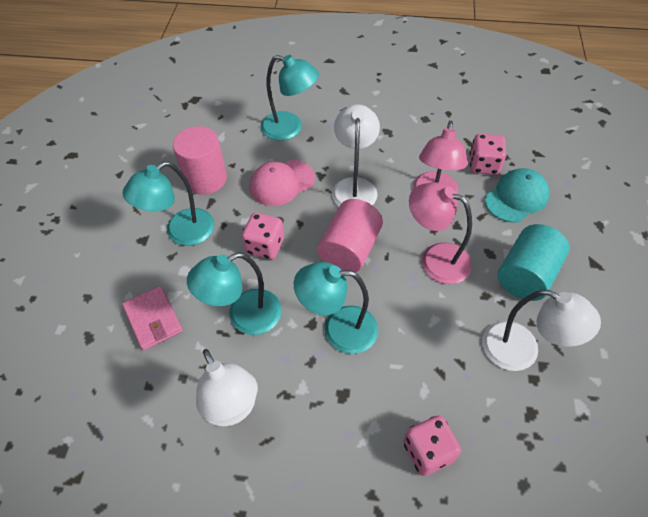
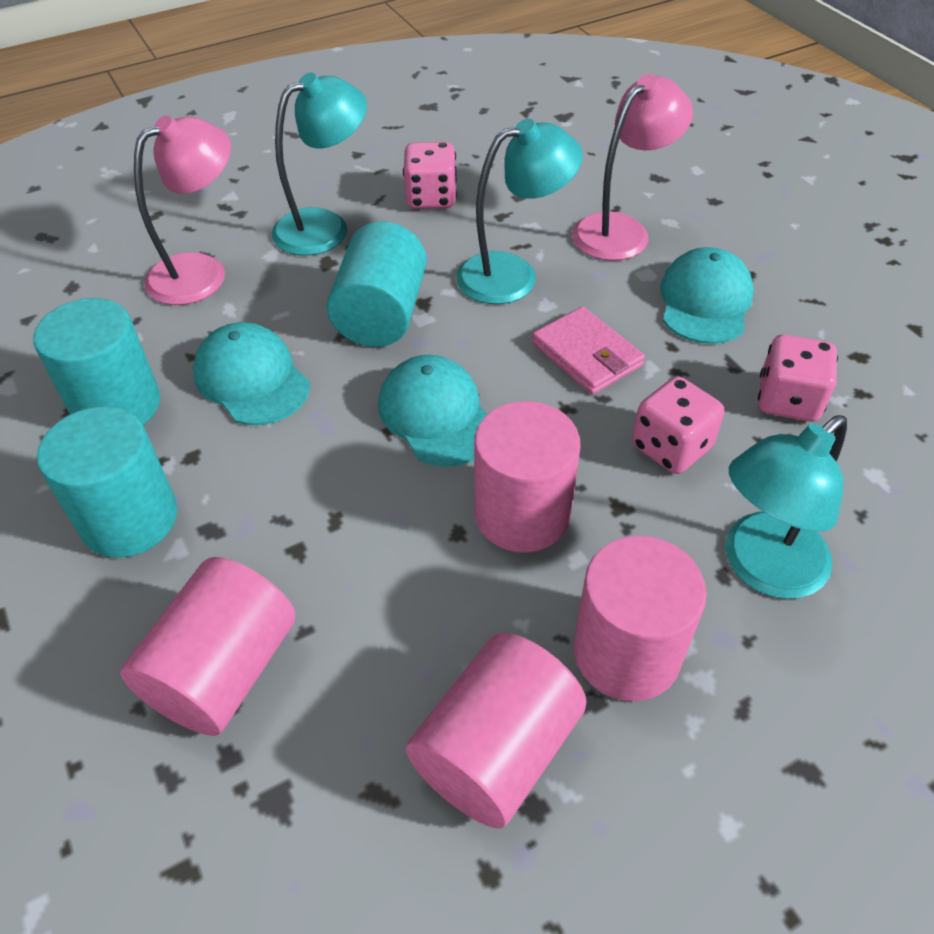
pink cap: [250,160,315,206] = 1 -> none = 0
pink cylinder: [173,126,227,195] [317,199,383,272] = 2 -> [120,557,296,736] [406,633,587,828] [474,401,580,553] [573,536,707,701] = 4
turquoise cap: [485,168,549,223] = 1 -> [193,322,310,425] [378,355,487,467] [660,247,754,344] = 3
turquoise cylinder: [498,224,569,301] = 1 -> [33,298,160,425] [37,406,177,558] [326,221,427,347] = 3
turquoise lamp: [122,161,214,246] [187,253,282,335] [261,55,319,141] [294,262,378,354] = 4 -> [271,72,367,256] [456,119,583,304] [725,415,847,599] = 3
white lamp: [196,349,258,426] [332,104,380,207] [482,290,601,371] = 3 -> none = 0

